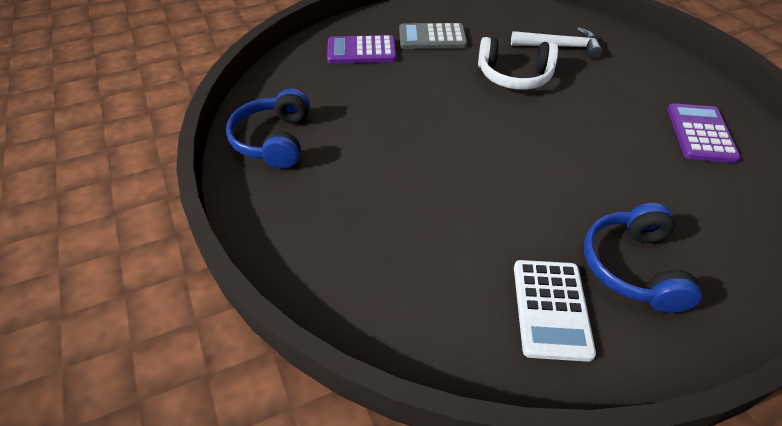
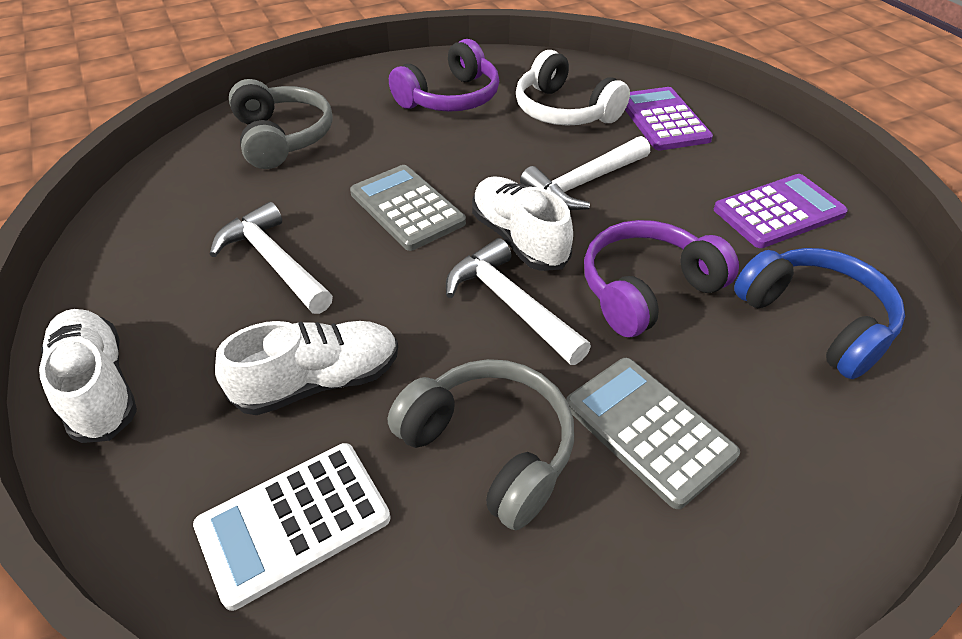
blue headphones: [226,88,310,169] [584,203,702,313] = 2 -> [734,248,905,379] = 1
grey calculator: [399,23,467,49] = 1 -> [350,165,466,251] [566,358,740,509] = 2
grey headphones: none = 0 -> [229,79,333,169] [388,359,574,530] = 2
purple headphones: none = 0 -> [389,39,499,112] [584,220,739,337] = 2
white hammer: [511,27,603,59] = 1 -> [209,202,333,314] [446,238,591,365] [520,136,650,210] = 3
white shoe: none = 0 -> [39,309,137,443] [215,321,398,415] [472,176,573,271] = 3

